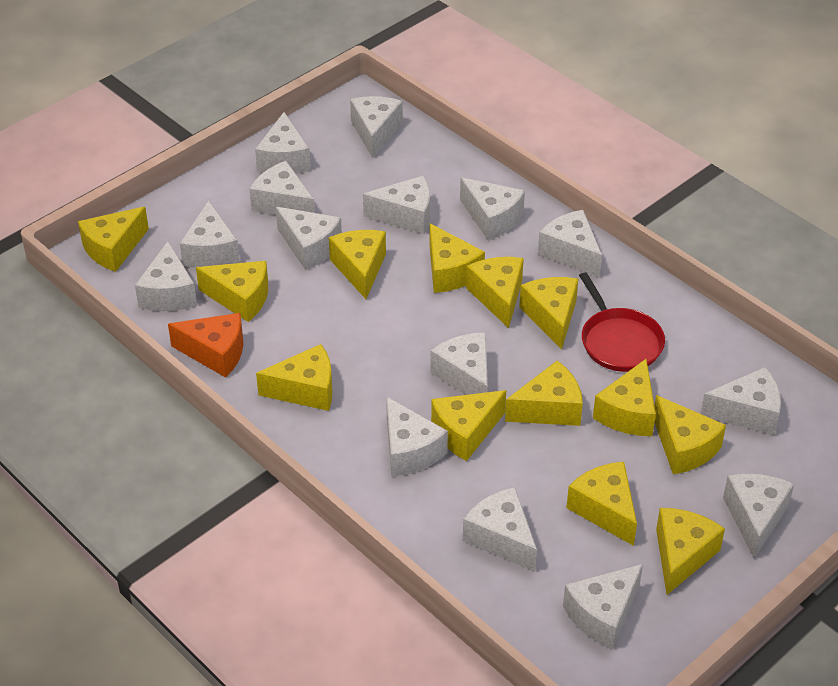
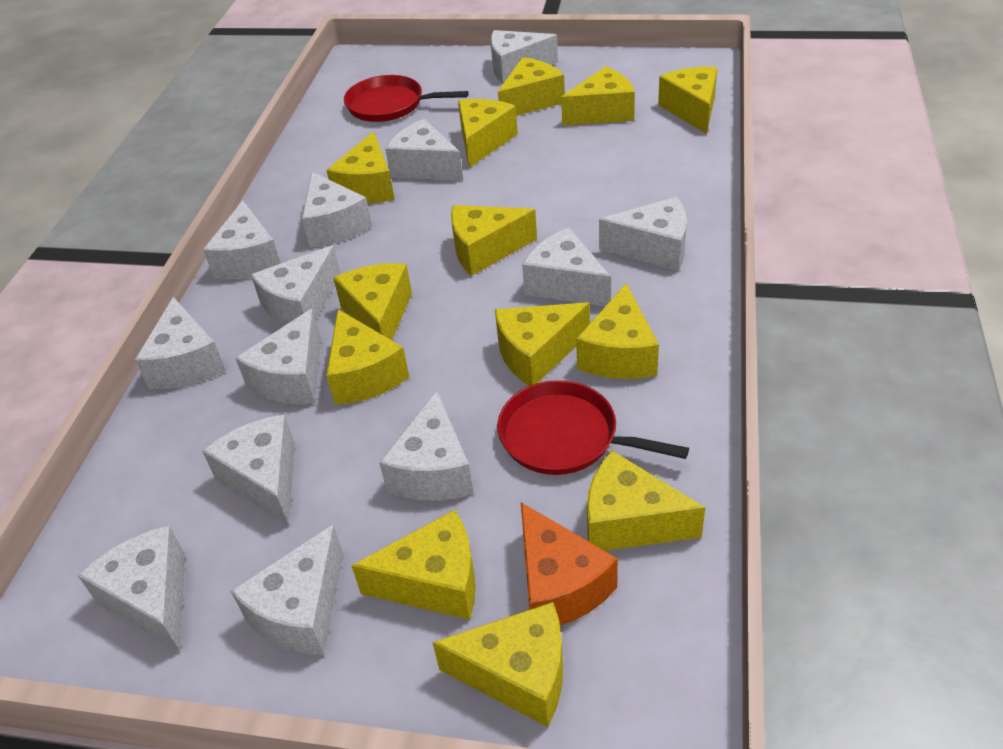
red pan: [579,272,665,372] = 1 -> [344,75,469,122] [497,380,689,475] = 2
white cheese: [135,241,197,311] [180,200,240,268] [250,161,315,215] [255,112,311,173] [276,207,342,270] [350,96,403,158] [363,175,430,234] [386,396,448,477] [430,332,488,395] [460,177,525,240] [463,487,537,571] [538,210,602,278] [563,564,643,649] [701,367,781,435] [723,474,794,558] = 15 -> [78,526,185,651] [135,297,226,389] [202,415,295,526] [203,201,281,280] [231,525,343,656] [236,309,321,404] [251,245,341,325] [302,172,372,248] [379,391,474,501] [385,119,463,181] [491,30,558,83] [522,228,611,307] [599,197,687,271] = 13

